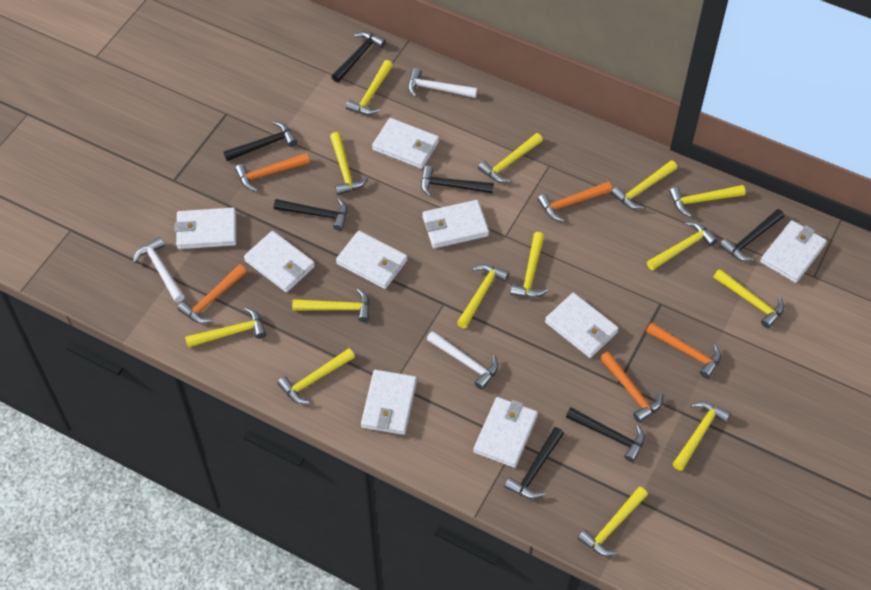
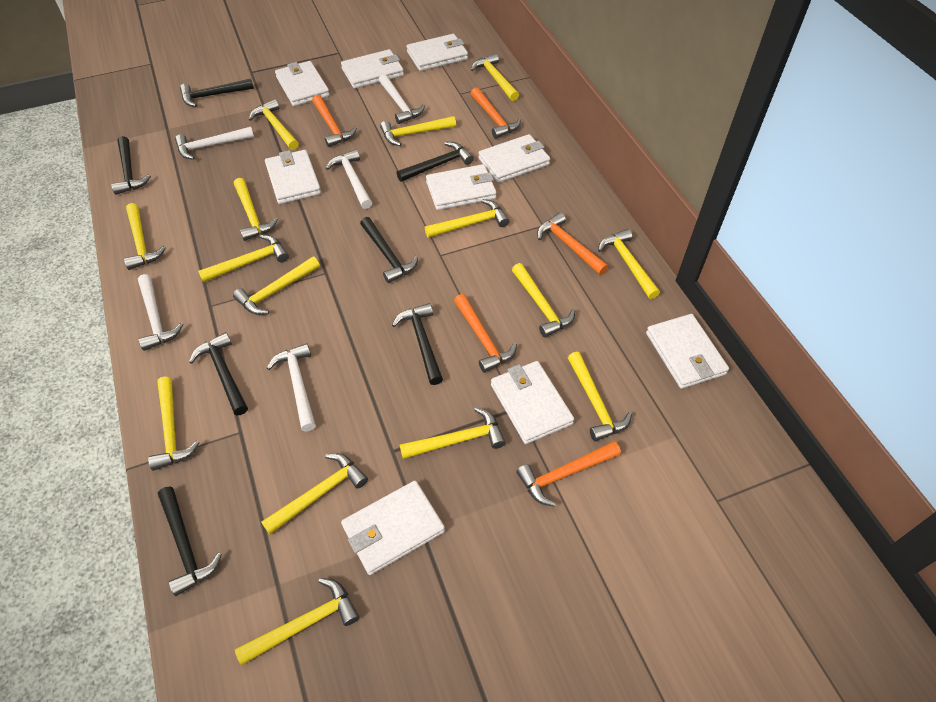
white hammer: [133,237,185,303] [408,68,478,98] [427,331,498,390] = 3 -> [138,274,184,351] [175,127,254,160] [267,343,316,431] [326,149,372,209] [379,74,425,124] = 5
yellow hammer: [185,308,266,348] [277,348,355,404] [292,288,370,322] [330,132,368,195] [346,60,393,115] [457,264,509,328] [478,133,543,183] [510,232,548,297] [578,487,648,556] [611,160,677,209] [647,222,718,270] [669,185,746,217] [673,401,731,471] [714,269,784,328] = 14 -> [124,203,166,270] [148,377,200,471] [198,235,289,283] [233,257,320,315] [234,178,278,241] [235,578,359,665] [249,99,299,150] [261,454,368,535] [380,116,456,146] [400,407,506,459] [425,199,509,238] [471,53,519,101] [512,263,575,337] [568,352,632,441] [598,229,660,299] = 15

